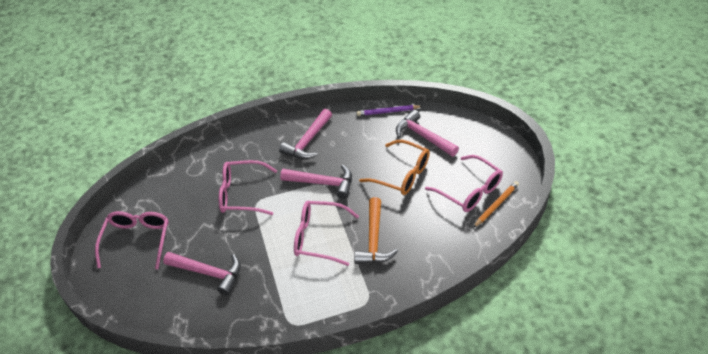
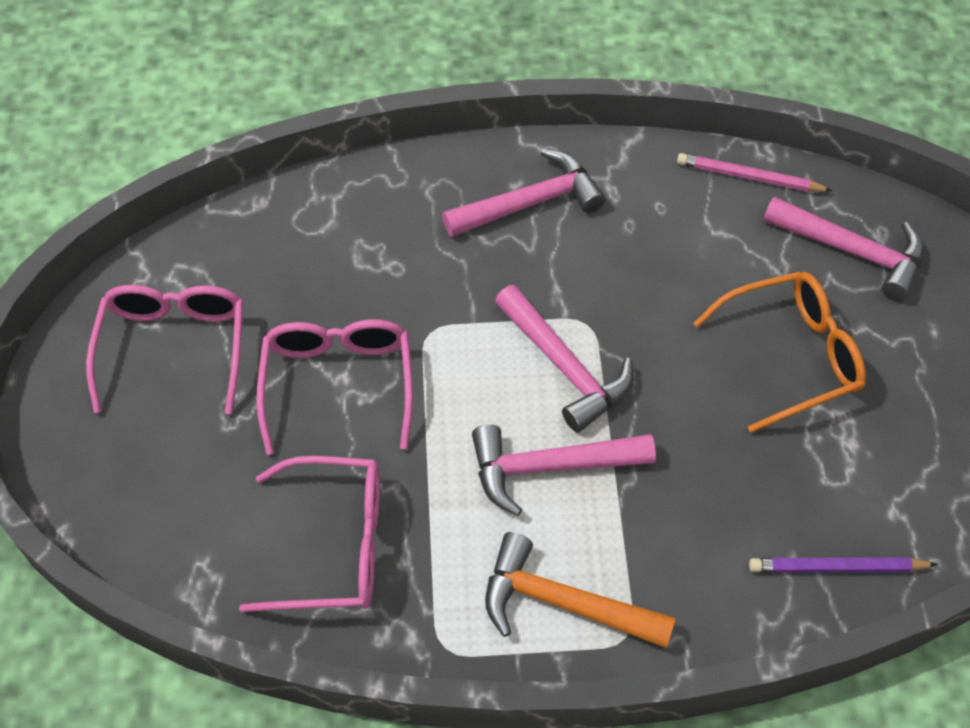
orange pencil: [473,181,519,228] = 1 -> none = 0
pink glasses: [95,211,169,269] [219,160,277,215] [294,201,359,266] [425,155,503,212] = 4 -> [86,285,244,414] [239,456,380,612] [256,319,413,455] = 3
pink pencil: none = 0 -> [677,153,832,192] = 1

